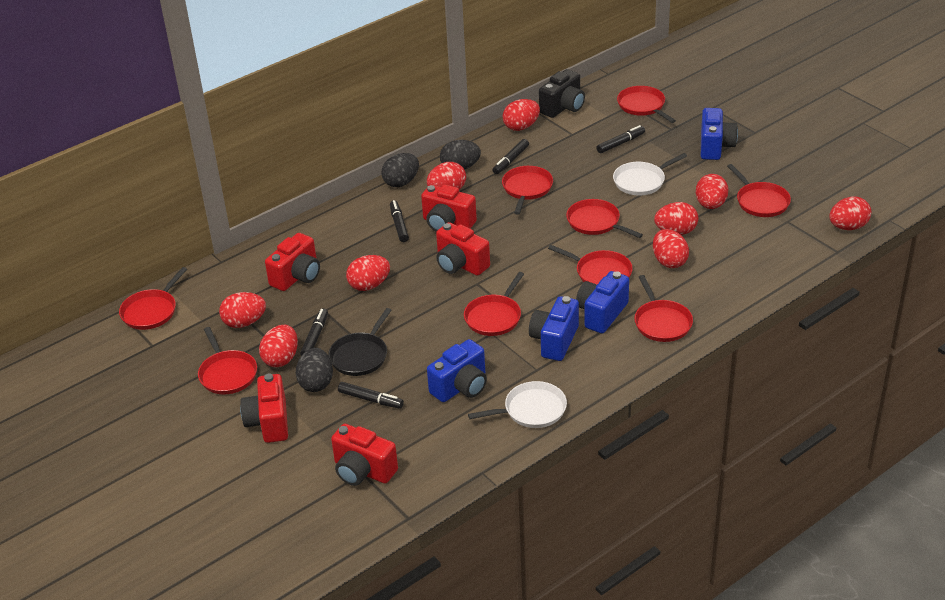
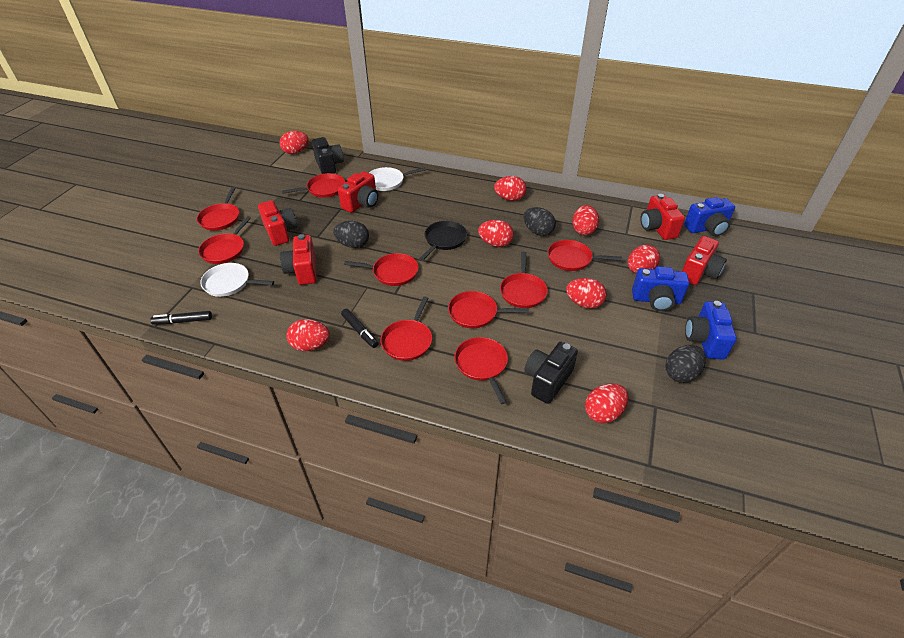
black camera: [539,69,585,118] = 1 -> [312,137,344,174] [524,342,578,404] = 2
black marker: [300,308,328,356] [338,382,404,409] [390,200,409,242] [493,139,529,174] [596,125,645,153] = 5 -> [150,311,212,325] [341,309,379,348] = 2
blue camera: [427,339,487,402] [529,296,579,361] [576,271,629,333] [701,108,738,160] = 4 -> [632,266,689,311] [684,197,735,236] [685,301,737,360] = 3
red egg: [219,292,266,328] [259,325,298,367] [346,255,390,291] [427,162,466,190] [503,99,540,131] [653,229,689,268] [654,202,698,235] [696,174,728,209] [829,196,871,230] = 9 -> [280,131,309,154] [286,319,330,351] [478,220,514,247] [494,176,527,201] [566,278,607,309] [572,205,599,235] [585,383,628,423] [628,245,660,274] = 8

